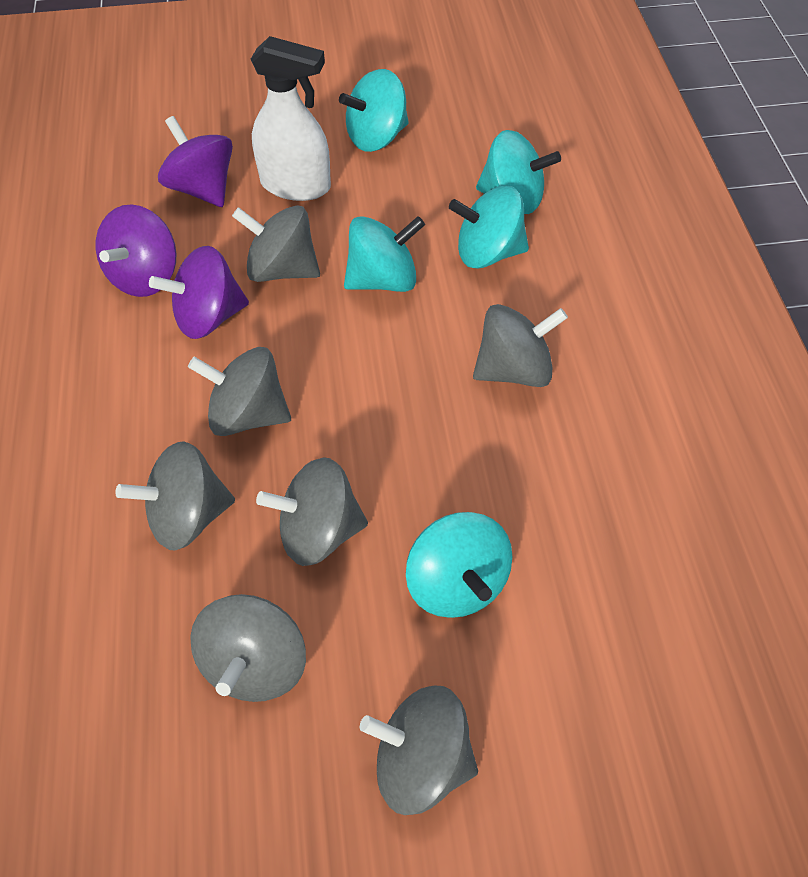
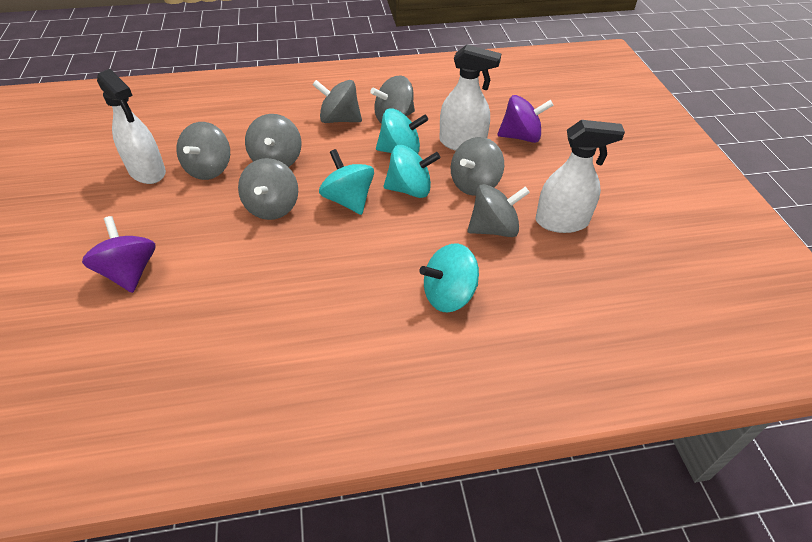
purple spinning top: [96,204,176,297] [149,246,249,339] [158,116,233,207] = 3 -> [82,216,155,293] [497,95,553,143] = 2
turquoise spinning top: [339,69,409,152] [344,216,425,292] [406,512,512,618] [449,186,529,269] [476,130,561,214] = 5 -> [319,149,374,215] [376,108,428,154] [384,145,440,198] [419,243,479,312] = 4
white spray bottle: [251,36,331,201] = 1 -> [97,69,166,184] [439,45,501,151] [536,120,625,233] = 3

